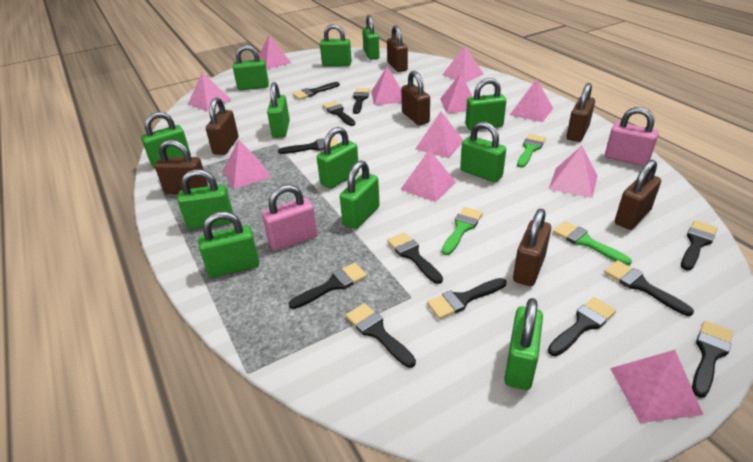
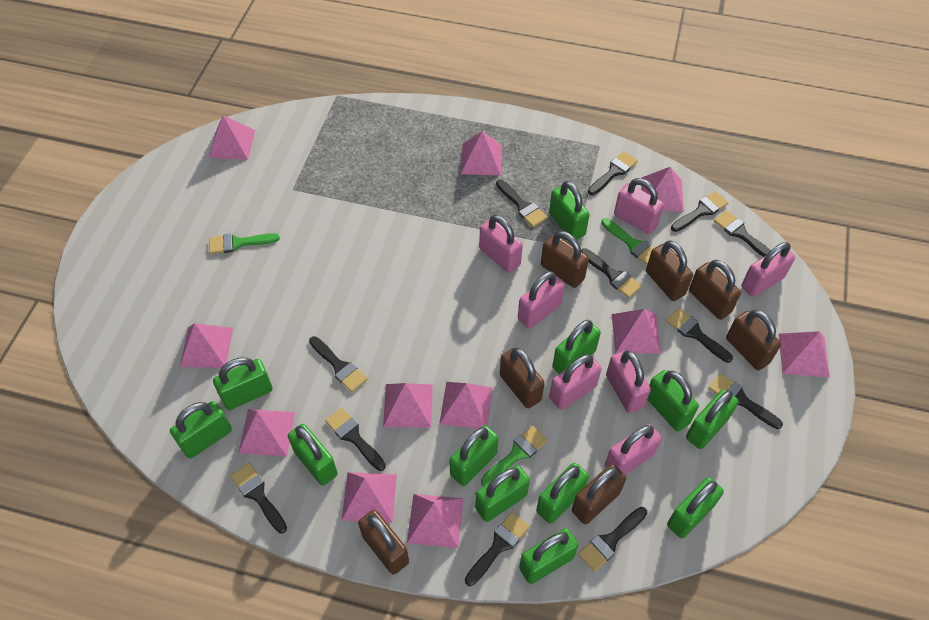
pink padlock: [262,184,317,251] [605,107,659,166] = 2 -> [479,215,523,273] [518,271,565,329] [549,354,602,410] [605,424,662,475] [606,350,651,413] [614,178,664,234] [741,242,795,297] = 7

